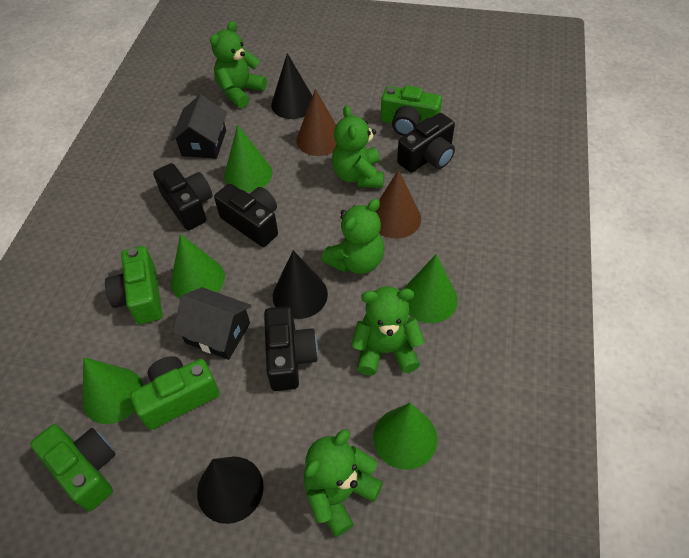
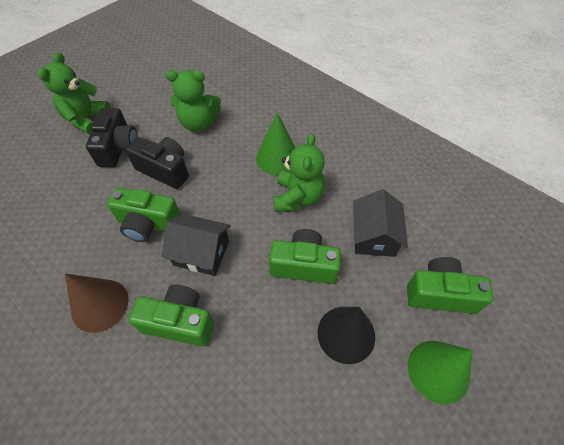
black camera: [153,163,212,230] [214,184,278,247] [264,306,318,391] [397,113,455,173] = 4 -> [86,108,138,167] [125,137,189,189] = 2
black cone: [197,457,264,524] [271,53,312,119] [273,250,328,319] = 3 -> [318,307,375,364] = 1
brown cone: [296,89,337,156] [376,170,421,239] = 2 -> [65,273,129,333] = 1
green cone: [82,357,143,424] [171,234,225,299] [224,125,272,192] [373,403,438,470] [404,254,458,323] = 5 -> [256,113,296,175] [408,341,473,404] = 2
green teddy bear: [210,21,267,108] [304,429,383,537] [321,199,384,274] [332,105,384,188] [351,286,425,376] = 5 -> [38,52,111,135] [166,70,221,132] [274,133,325,212] = 3

